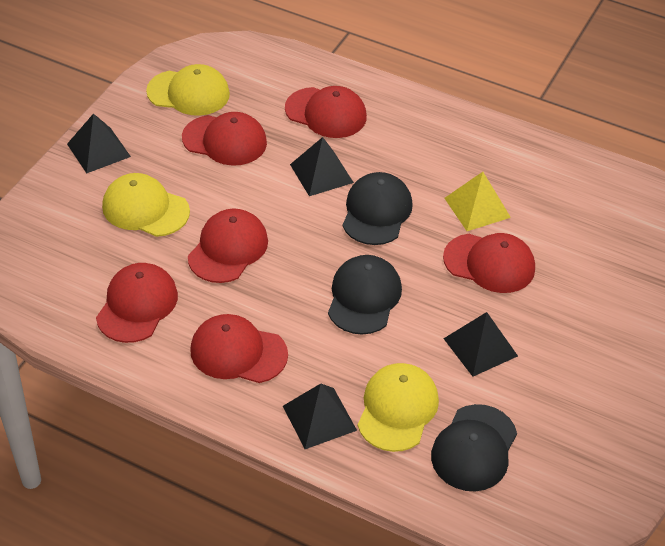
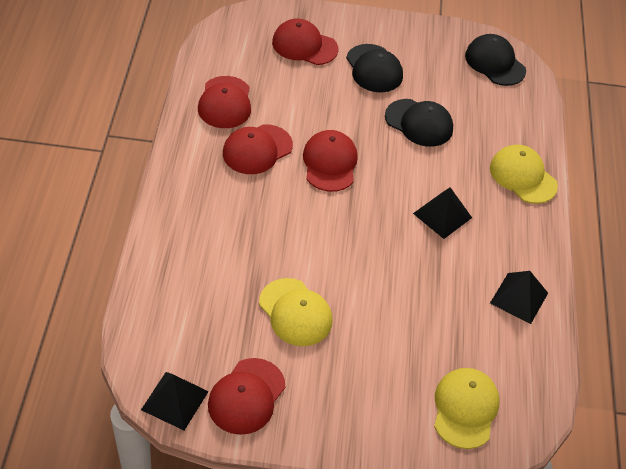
black pyramid: [67,113,131,173] [283,384,357,449] [290,137,354,196] [443,312,518,377] = 4 -> [141,372,209,430] [413,187,472,239] [490,271,548,324] = 3
red cap: [96,263,178,343] [182,112,267,166] [188,208,268,283] [190,314,288,383] [285,86,367,138] [443,233,535,293] = 6 -> [198,76,251,128] [208,358,285,435] [223,124,293,174] [272,18,338,65] [303,130,358,192] = 5
yellow pyramid: [445,172,511,231] = 1 -> none = 0

